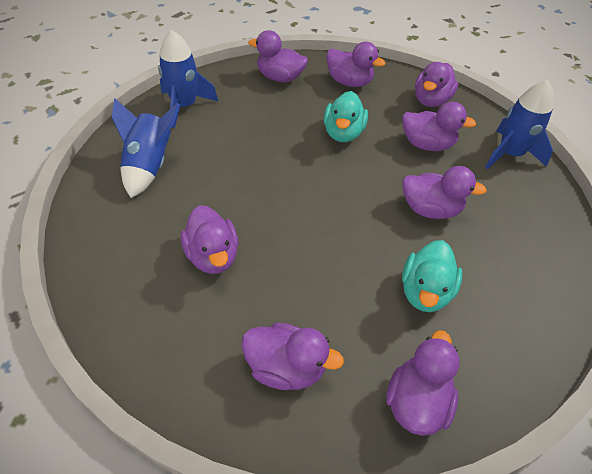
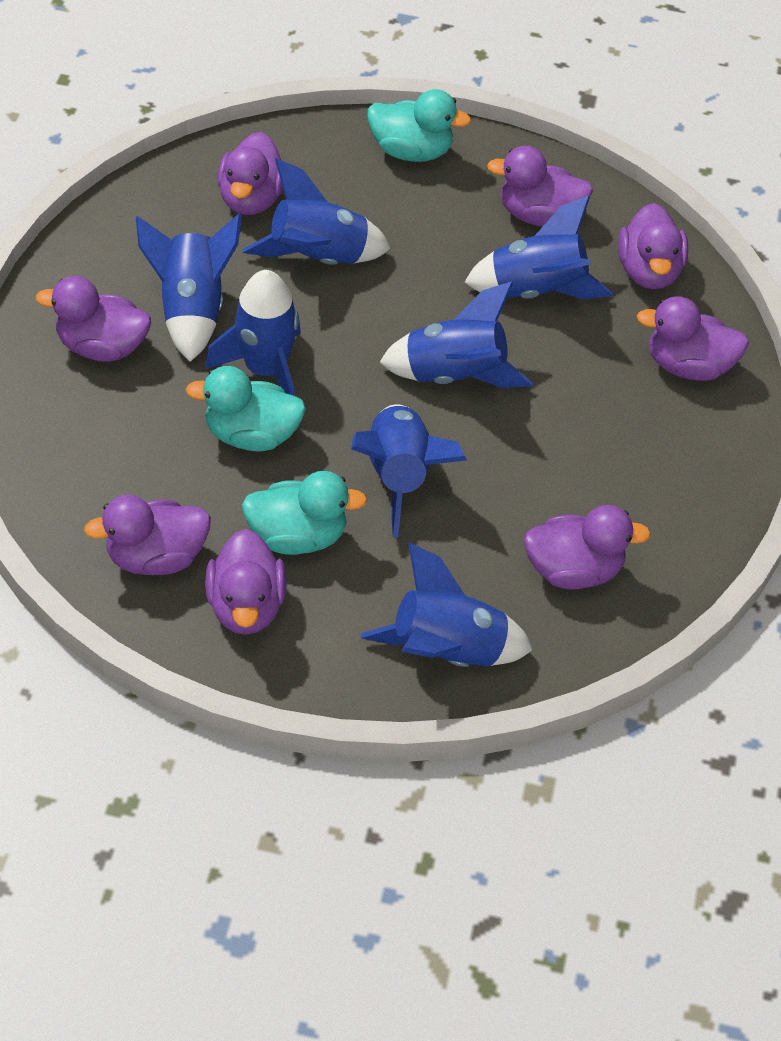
blue rocket: [112,98,180,198] [158,30,218,128] [485,80,554,169] = 3 -> [136,214,242,362] [205,270,301,396] [243,158,391,265] [351,404,467,538] [361,543,533,667] [379,281,533,388] [464,196,614,300] = 7
turquoise duck: [324,91,368,142] [402,240,463,312] = 2 -> [186,366,306,451] [242,471,367,555] [367,89,471,162] = 3

